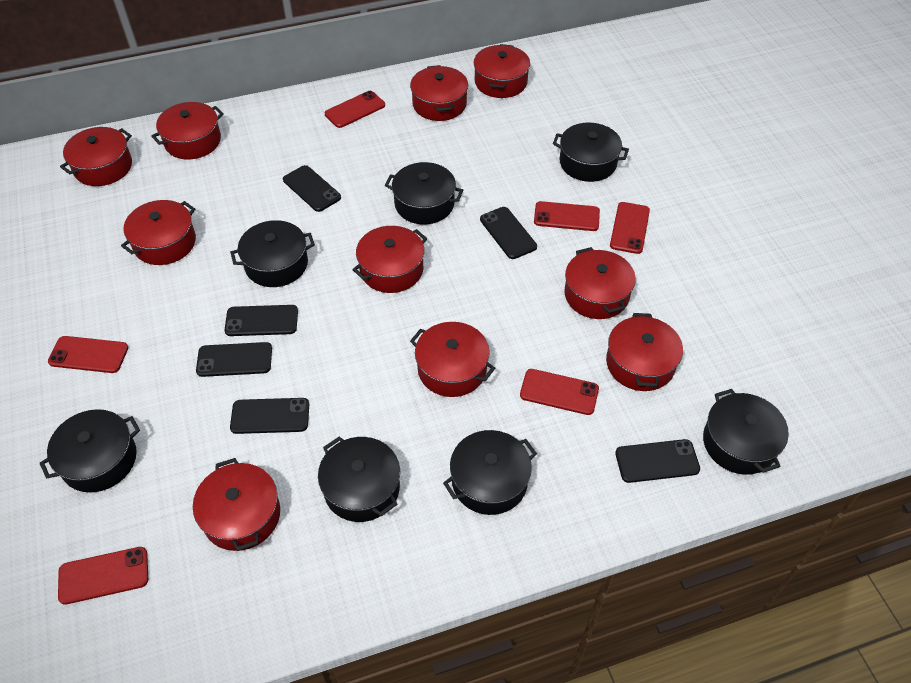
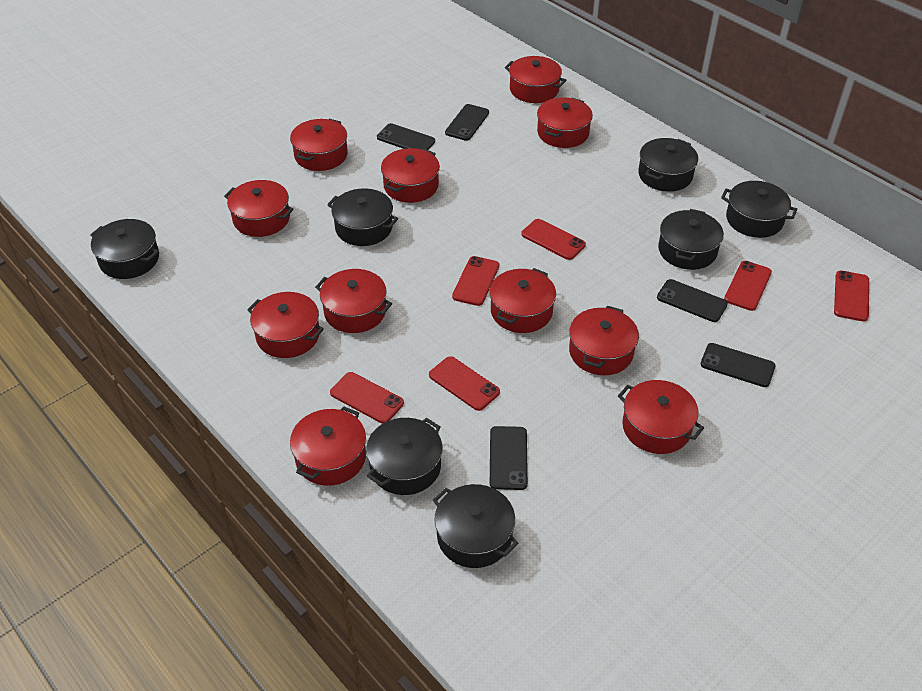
black phone: [196,342,272,377] [225,305,298,336] [230,398,309,434] [283,165,341,212] [480,207,537,259] [615,439,700,483] = 6 -> [377,123,435,150] [445,104,489,141] [490,426,528,490] [657,279,728,322] [701,343,776,387] = 5
red pot: [60,127,132,186] [121,200,196,265] [152,102,224,159] [193,458,280,551] [352,226,427,293] [410,65,468,121] [410,322,495,397] [474,44,530,98] [564,247,636,319] [606,313,683,391] = 10 -> [224,180,294,237] [247,292,324,358] [290,119,348,171] [290,406,366,486] [315,269,392,333] [381,148,440,203] [490,268,556,333] [505,56,566,103] [537,98,593,148] [569,306,639,375] [618,380,704,454] = 11

